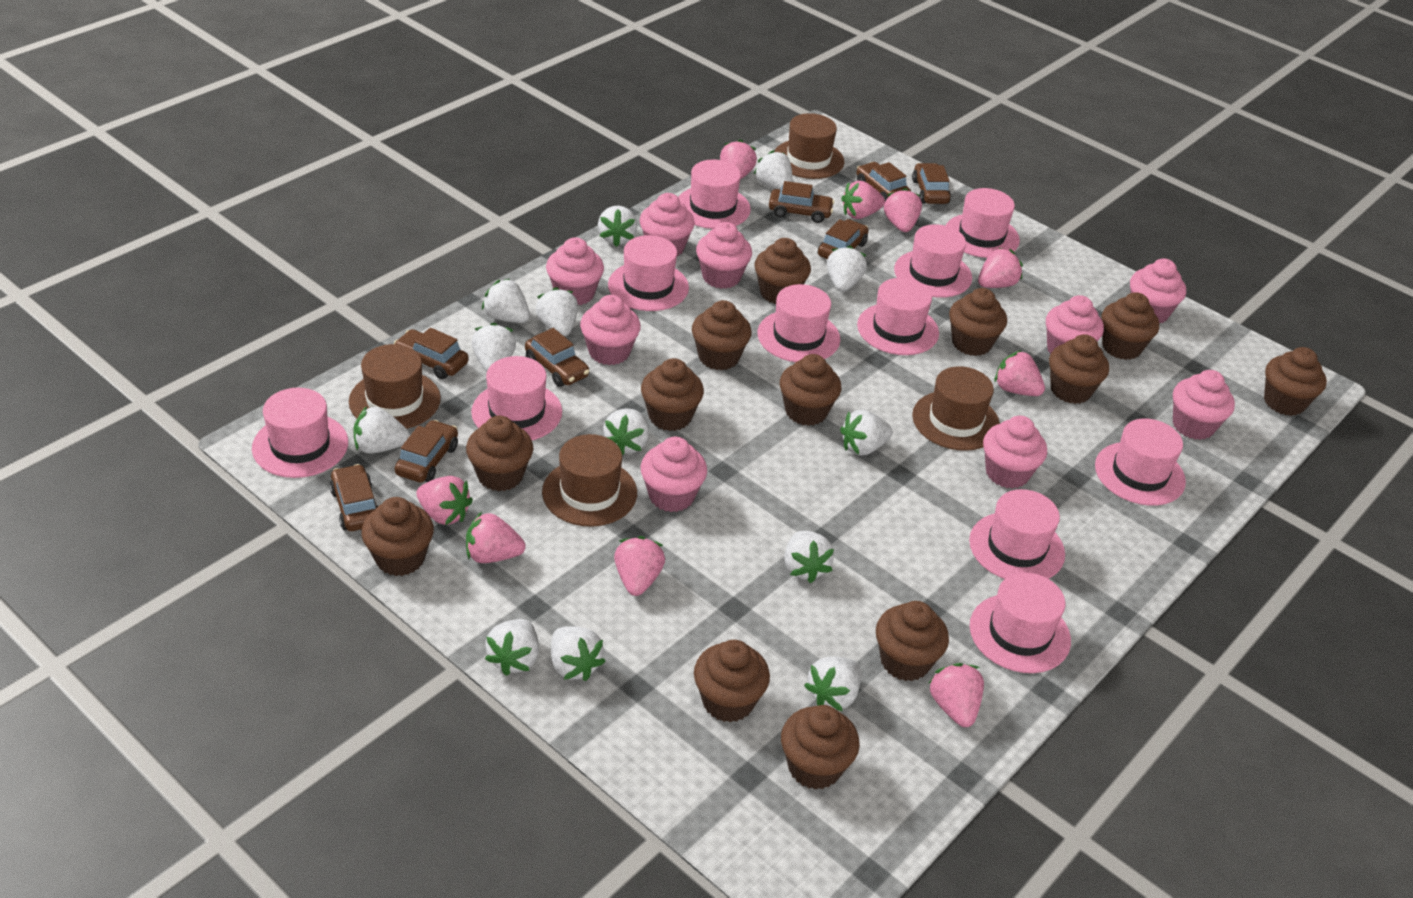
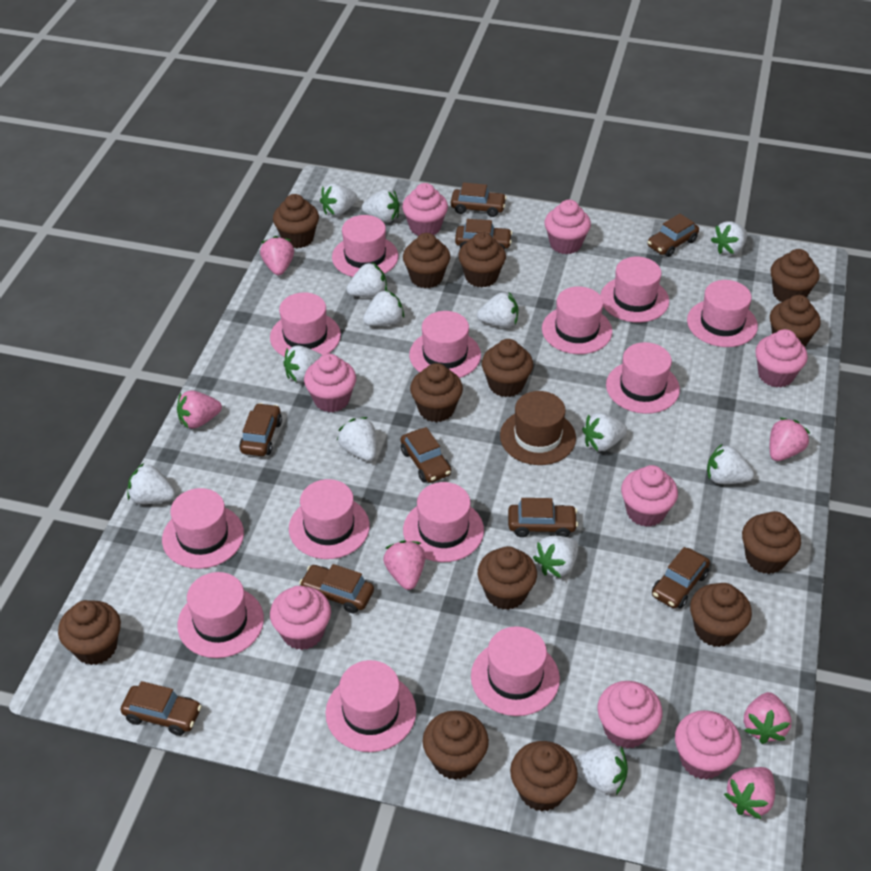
brown car: [329,464,378,531] [394,328,469,379] [395,420,458,483] [525,328,590,387] [769,181,834,223] [818,219,869,259] [856,162,911,201] [912,163,951,204] = 8 -> [121,681,202,736] [239,403,282,456] [299,564,374,613] [401,427,451,483] [451,182,507,217] [455,219,512,250] [508,498,578,537] [647,214,699,257] [652,547,710,608] = 9
brown hat: [349,344,441,429] [542,434,637,527] [775,113,844,179] [912,366,1000,451] = 4 -> [500,391,576,465] = 1
pink cupcake: [546,237,604,305] [580,295,641,365] [639,193,695,256] [641,437,707,512] [696,222,752,289] [983,416,1047,489] [1046,295,1104,354] [1130,258,1186,324] [1173,370,1235,440] = 9 -> [270,586,331,650] [304,354,356,412] [402,183,448,236] [545,200,591,254] [597,681,663,749] [621,465,678,527] [675,710,741,780] [755,329,808,388] = 8
pink hat: [252,388,348,478] [471,356,562,440] [608,235,689,311] [678,159,751,229] [757,284,840,362] [857,278,939,355] [894,224,972,298] [946,188,1020,258] [969,489,1065,579] [970,572,1071,673] [1095,418,1186,506] = 11 -> [162,488,244,569] [177,572,264,658] [270,292,341,357] [289,479,370,559] [326,660,416,752] [332,215,398,277] [403,482,484,562] [409,311,481,378] [471,626,560,716] [542,286,612,354] [600,257,669,322] [606,342,680,414] [687,280,758,347] = 13
pink strawberry: [416,476,473,525] [466,512,526,563] [614,536,665,596] [720,139,757,179] [841,181,885,219] [884,188,922,232] [929,663,984,727] [978,248,1023,288] [995,350,1045,396] = 9 -> [177,390,222,429] [260,236,294,275] [383,540,426,590] [724,767,775,819] [744,692,791,744] [770,418,810,461] = 6

